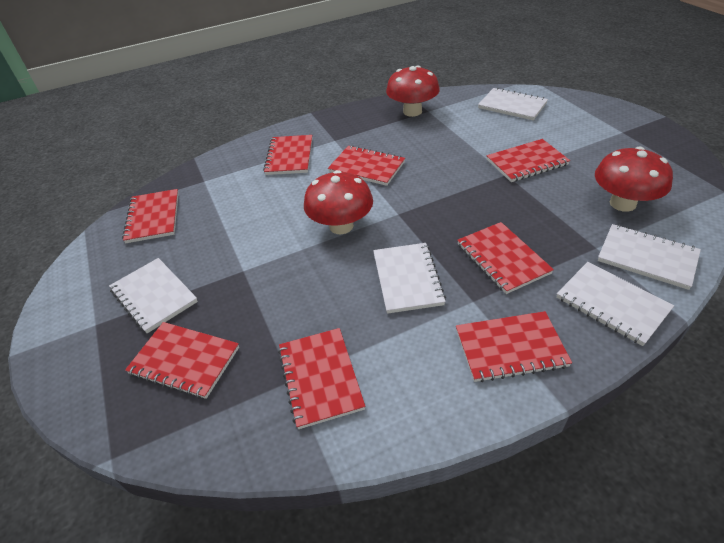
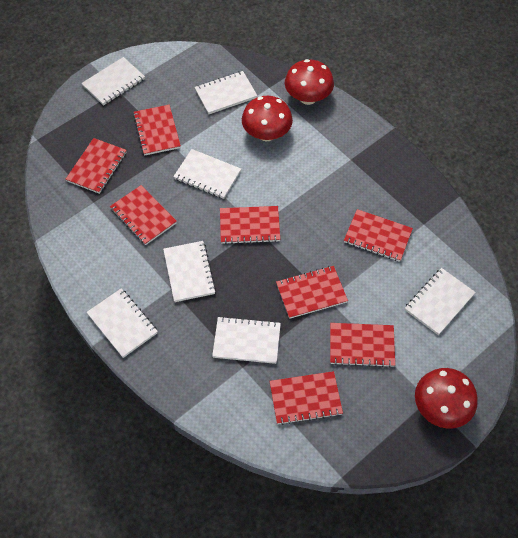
white notebook: [109,258,198,333] [373,243,446,314] [478,87,548,120] [556,262,674,346] [598,224,701,290] = 5 -> [81,57,145,106] [86,288,158,358] [163,241,216,302] [173,149,241,199] [194,71,257,115] [212,316,281,364] [405,268,476,335] = 7

